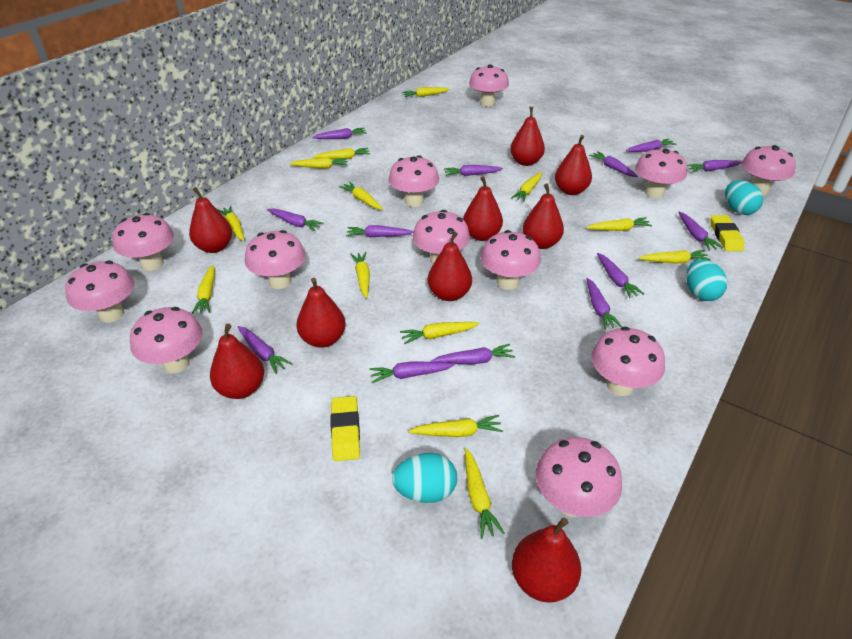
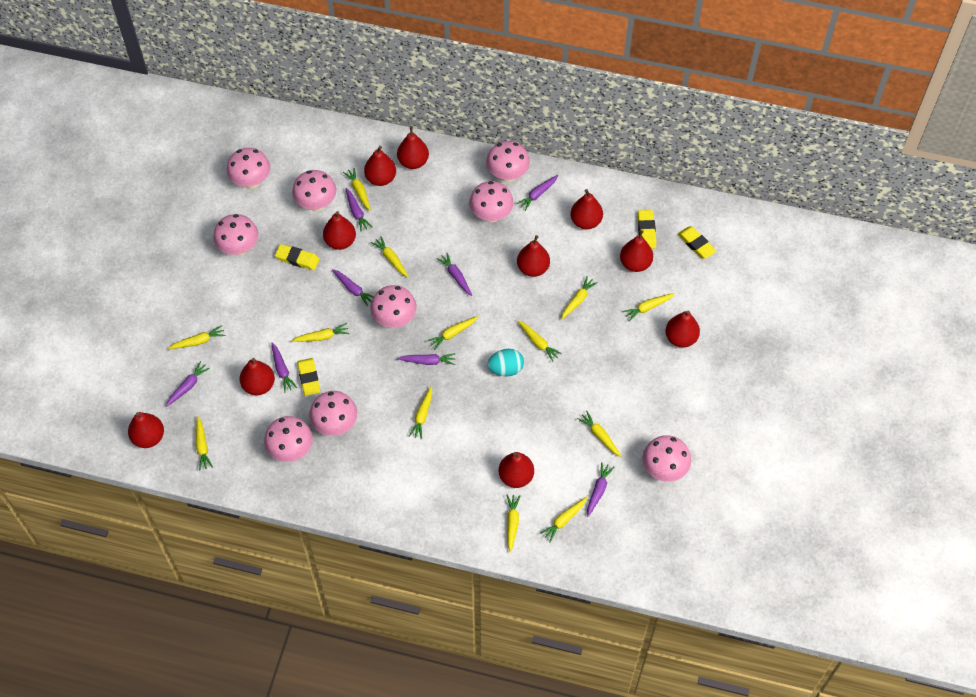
pink mushroom: [65,261,134,322] [112,213,174,271] [130,307,203,373] [245,230,305,289] [388,155,439,207] [413,210,470,265] [469,64,509,107] [481,230,541,290] [536,437,622,517] [591,327,665,396] [635,147,687,198] [742,145,796,195] = 12 -> [213,214,258,256] [227,148,270,189] [264,416,313,462] [292,170,336,211] [309,391,357,436] [370,285,417,328] [469,181,514,223] [486,141,530,182] [642,435,691,482] = 9
purple carrot: [238,326,292,374] [267,208,324,231] [312,128,367,139] [346,225,414,237] [369,361,455,383] [431,344,515,364] [444,165,503,176] [586,278,622,329] [589,151,638,177] [597,253,644,298] [626,138,676,152] [678,212,723,251] [687,160,742,172] = 13 -> [166,361,210,407] [271,343,297,392] [332,269,374,307] [345,188,372,232] [397,353,455,365] [436,253,472,296] [516,175,558,211] [587,462,614,517] = 8
red pear: [189,187,232,253] [210,324,264,399] [296,278,346,348] [428,231,472,301] [463,176,503,241] [510,107,545,166] [512,517,581,603] [523,183,564,249] [555,135,592,195] = 9 -> [128,412,164,448] [240,358,275,395] [323,211,356,250] [364,146,396,186] [397,126,429,169] [499,452,534,488] [517,235,550,277] [570,189,603,229] [620,230,653,272] [666,311,700,348] = 10
turquoise egg: [392,453,457,503] [686,259,728,301] [725,180,763,215] = 3 -> [487,349,524,376] = 1
yellow eraser: [331,396,360,461] [711,215,744,251] = 2 -> [275,244,320,270] [297,358,320,396] [638,210,656,249] [678,226,716,259] = 4

